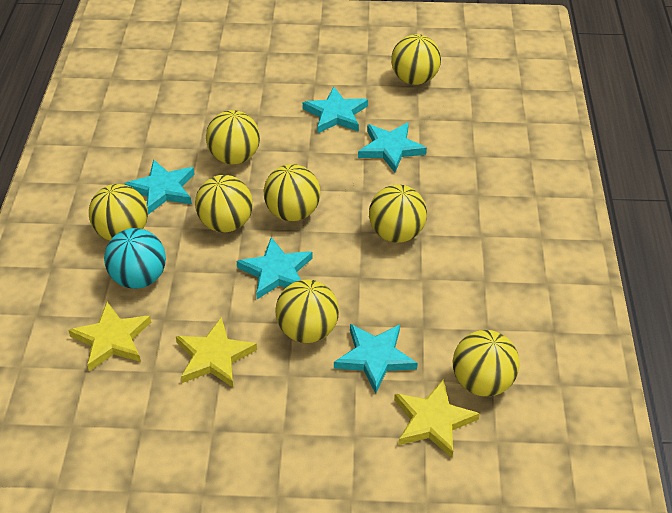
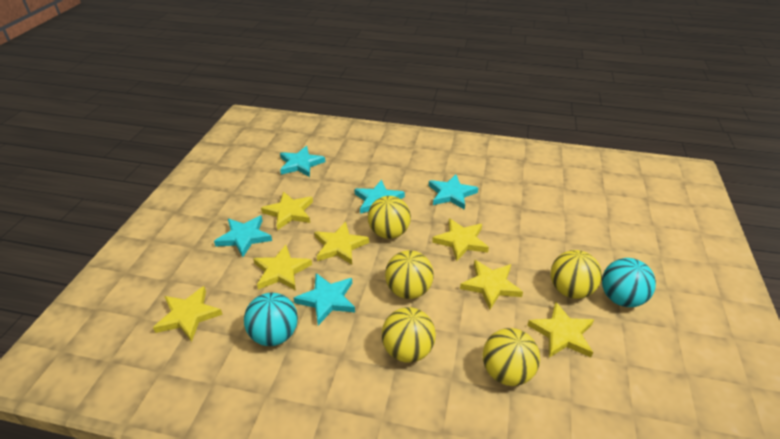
turquoise ball: [104,228,166,289] = 1 -> [244,293,298,346] [602,258,656,307] = 2
yellow ball: [89,184,148,241] [195,175,253,232] [206,110,260,165] [263,164,320,221] [275,280,339,343] [369,185,427,243] [391,34,441,85] [453,330,520,397] = 8 -> [368,196,411,239] [382,307,436,363] [385,250,434,299] [483,328,540,386] [551,250,602,299] = 5
yellow star: [68,302,151,371] [176,317,257,387] [394,379,480,458] = 3 -> [153,286,223,342] [253,245,312,290] [261,192,313,230] [314,222,369,265] [432,218,489,262] [460,260,523,309] [527,302,594,358] = 7

